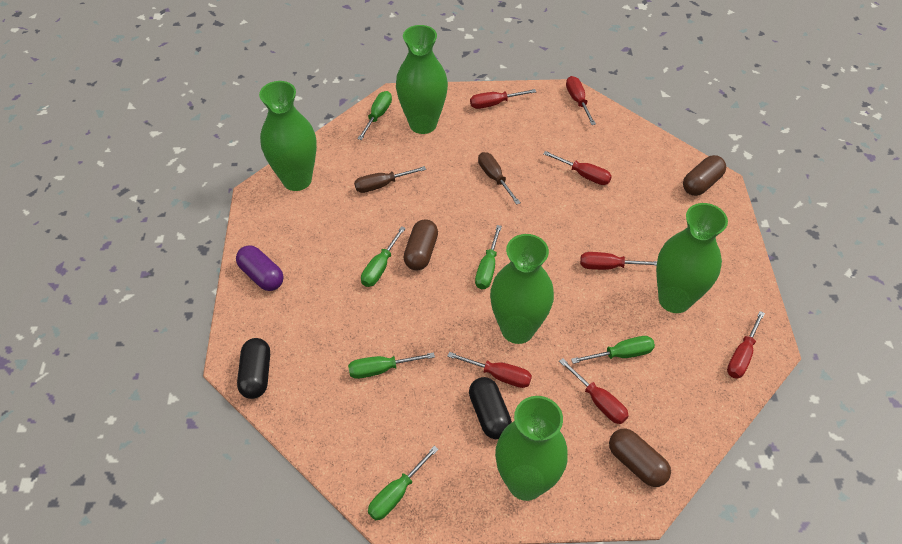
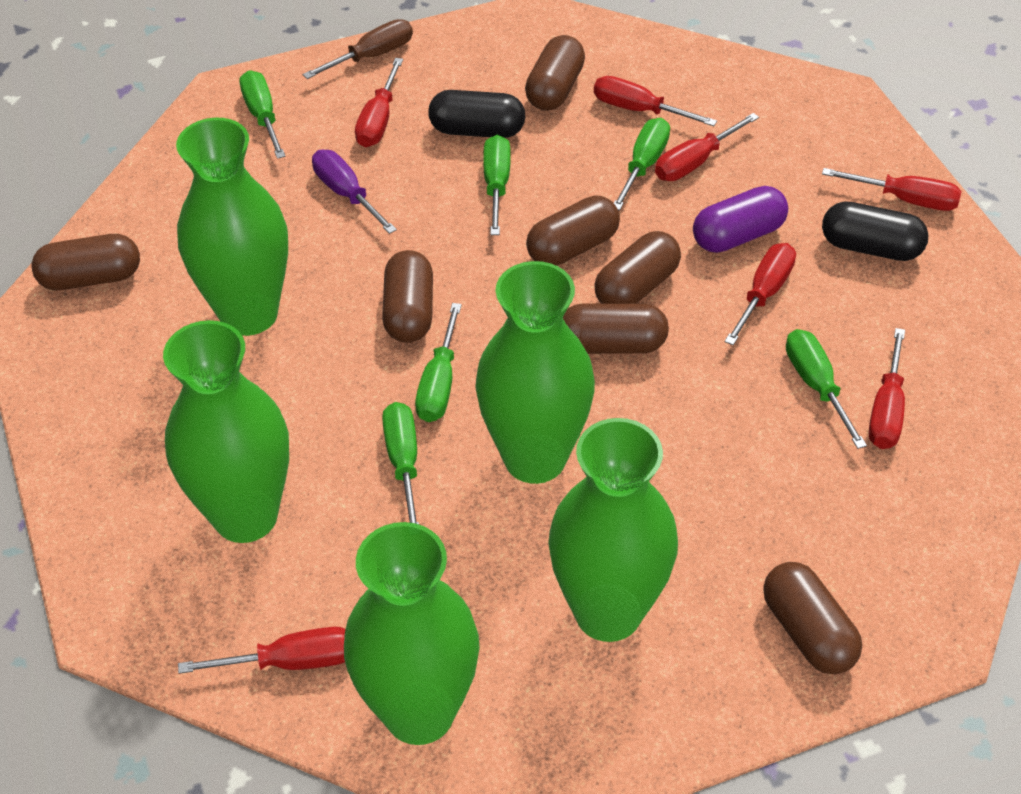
brown capsule: [403,219,438,271] [609,429,671,487] [683,155,726,196] = 3 -> [31,234,140,290] [382,250,433,343] [525,35,585,111] [526,195,620,266] [563,303,669,354] [594,231,681,303] [763,562,862,674] = 7
brown screwdriver: [354,166,426,193] [478,152,521,205] = 2 -> [303,19,413,79] = 1
purple screwdriver: none = 0 -> [312,149,397,234] = 1

